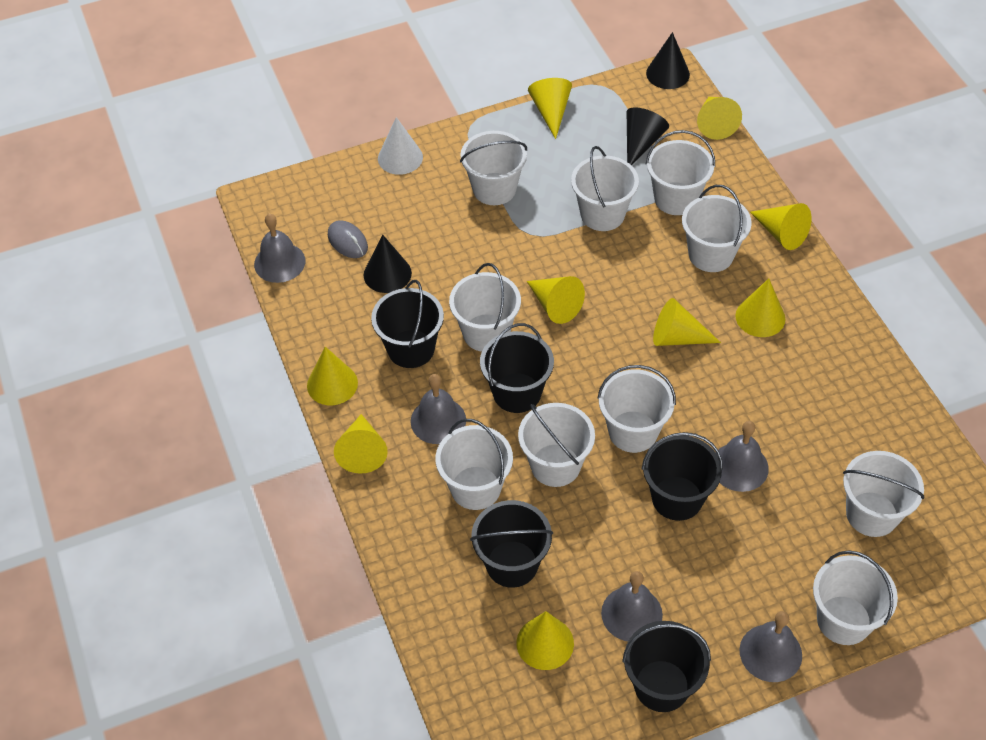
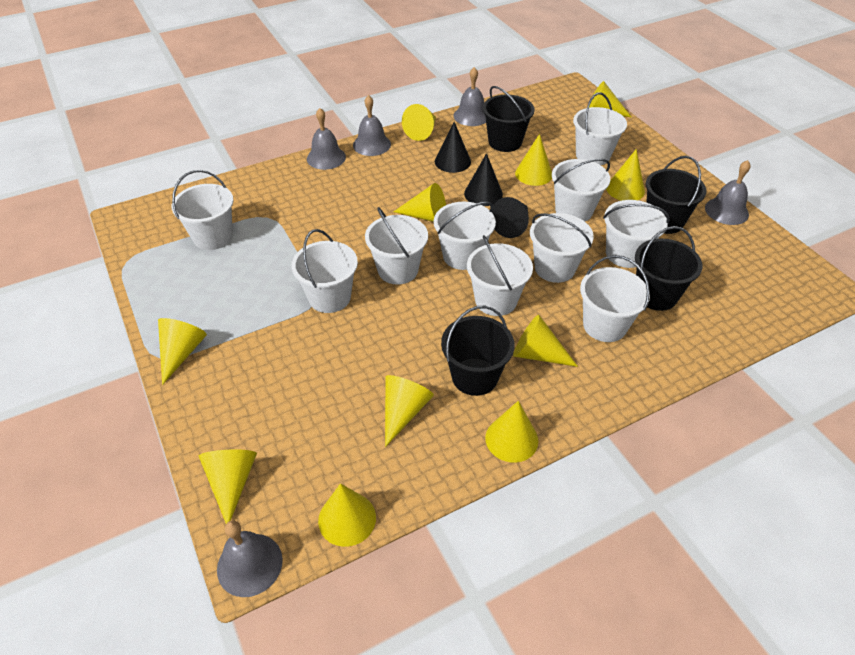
black bucket: [371,280,444,368] [470,500,553,588] [480,323,554,413] [622,621,711,712] [642,432,723,521] = 5 -> [441,306,515,396] [483,86,535,152] [635,226,703,311] [646,156,707,234] = 4
grey mouse: [328,220,368,258] = 1 -> none = 0
white cone: [378,117,423,175] = 1 -> none = 0
yellow cone: [307,347,358,405] [334,414,388,474] [516,611,574,670] [527,276,585,324] [528,78,572,139] [653,298,721,346] [697,97,742,140] [735,278,785,337] [750,203,811,250] = 9 -> [158,318,207,385] [199,449,257,524] [318,483,376,547] [385,375,434,447] [393,183,446,222] [402,104,436,141] [485,401,538,463] [513,315,578,367] [515,134,552,186] [589,81,631,117] [606,149,645,201] = 11

